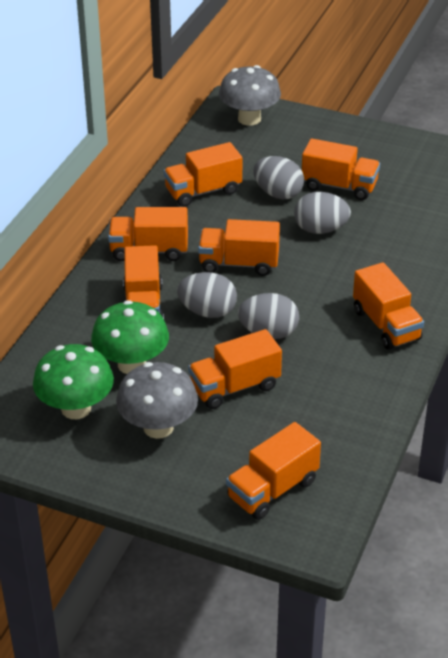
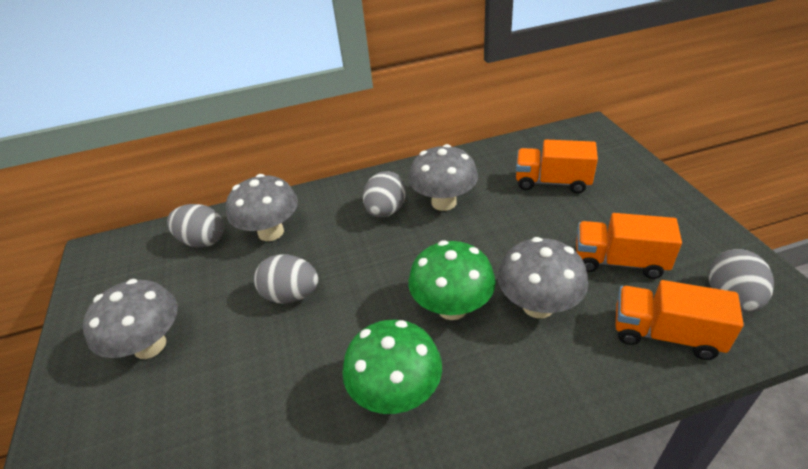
grey mushroom: [116,362,198,439] [219,65,281,126] = 2 -> [83,279,178,359] [226,174,298,241] [409,144,478,211] [498,237,588,318] = 4
orange truck: [108,207,188,261] [123,245,164,319] [164,142,242,207] [188,329,282,409] [198,219,280,276] [226,422,321,520] [302,138,380,200] [353,262,424,350] = 8 -> [516,140,598,194] [576,213,682,279] [615,280,744,360] = 3

